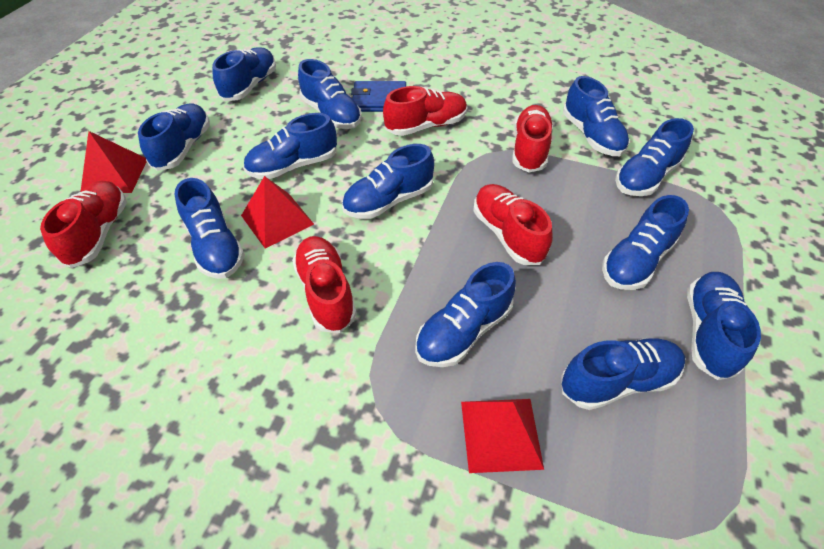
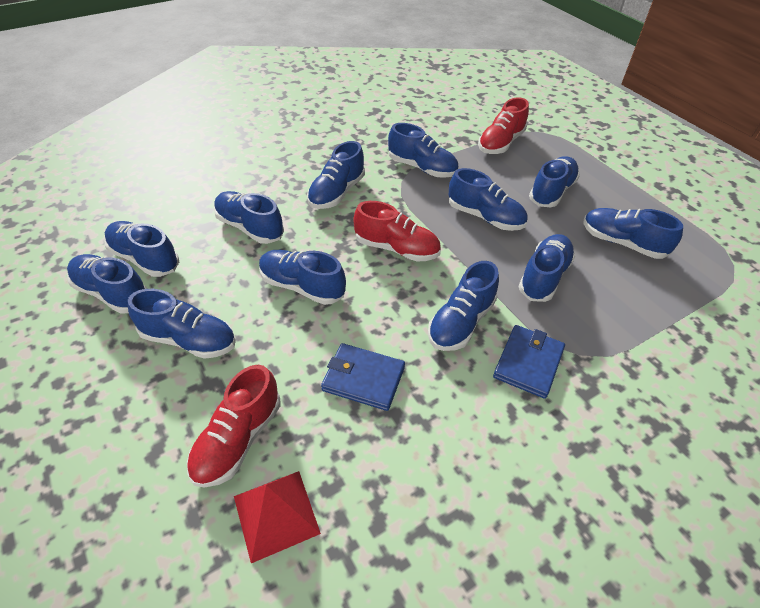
blue wallet: [351,81,406,112] = 1 -> [321,343,405,411] [493,325,565,399] = 2
red pyramid: [81,131,147,193] [241,176,314,248] [461,399,544,473] = 3 -> [234,471,321,563] = 1
red shoe: [40,181,127,268] [292,236,357,333] [383,86,467,136] [473,184,553,265] [512,105,553,173] = 5 -> [187,365,281,488] [353,201,441,262] [478,98,529,154] = 3

